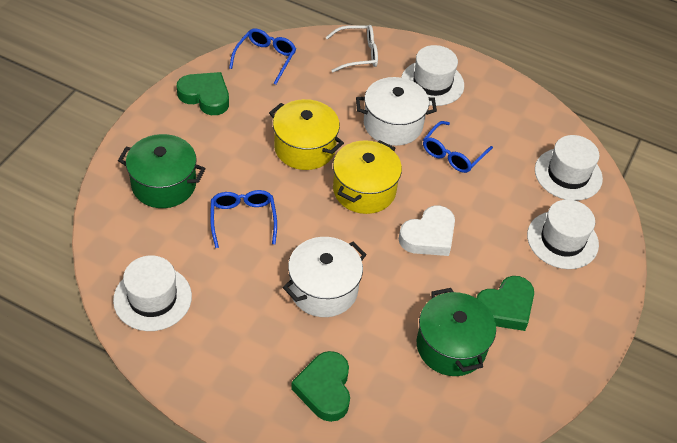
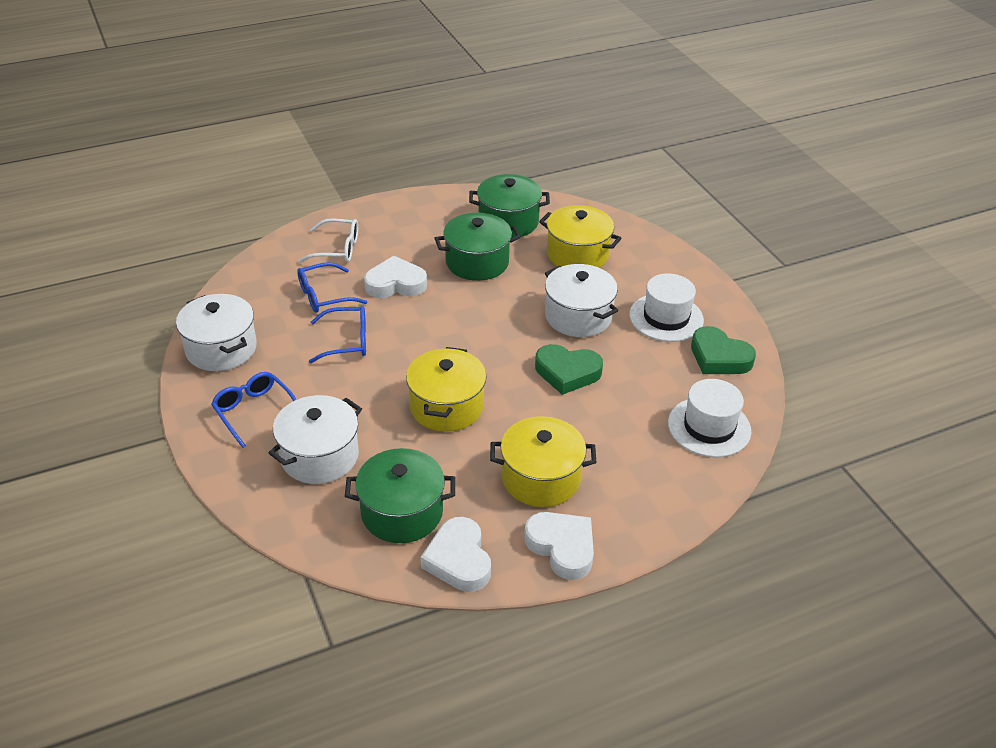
green heart: [177,72,229,115] [291,351,350,422] [476,276,534,331] = 3 -> [535,344,603,395] [691,326,756,374] = 2
green pot: [118,134,206,208] [417,288,496,376] = 2 -> [345,448,455,543] [434,213,521,281] [469,174,550,238] = 3
white hat: [113,255,192,331] [401,45,464,106] [527,199,599,269] [535,135,603,201] = 4 -> [629,273,704,342] [668,379,751,457] = 2
white heart: [399,206,455,256] = 1 -> [364,256,427,298] [421,517,491,592] [524,512,594,580] = 3
white pot: [283,237,367,317] [356,77,437,146] = 2 -> [176,294,257,371] [268,395,362,484] [545,264,618,337] = 3
yellow pot: [269,99,344,170] [333,140,402,214] = 2 -> [406,347,487,432] [490,416,597,507] [539,205,622,268] = 3

